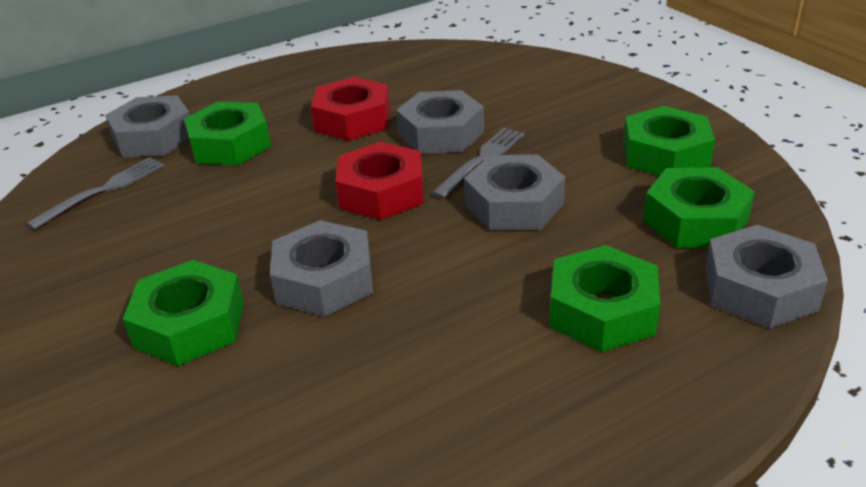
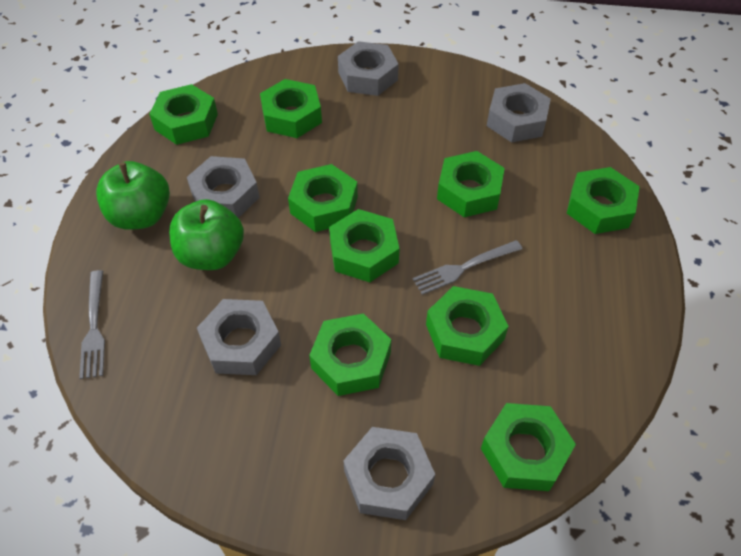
green apple: none = 0 -> [96,161,170,230] [169,199,244,270] = 2
green nut: [123,260,244,366] [184,102,271,165] [550,245,660,352] [623,106,715,176] [643,167,755,248] = 5 -> [149,84,218,145] [260,79,322,138] [288,164,358,232] [309,313,391,396] [329,209,400,282] [426,286,509,366] [437,151,505,217] [481,403,576,491] [567,167,640,234] = 9
red nut: [311,77,390,141] [335,142,423,220] = 2 -> none = 0

